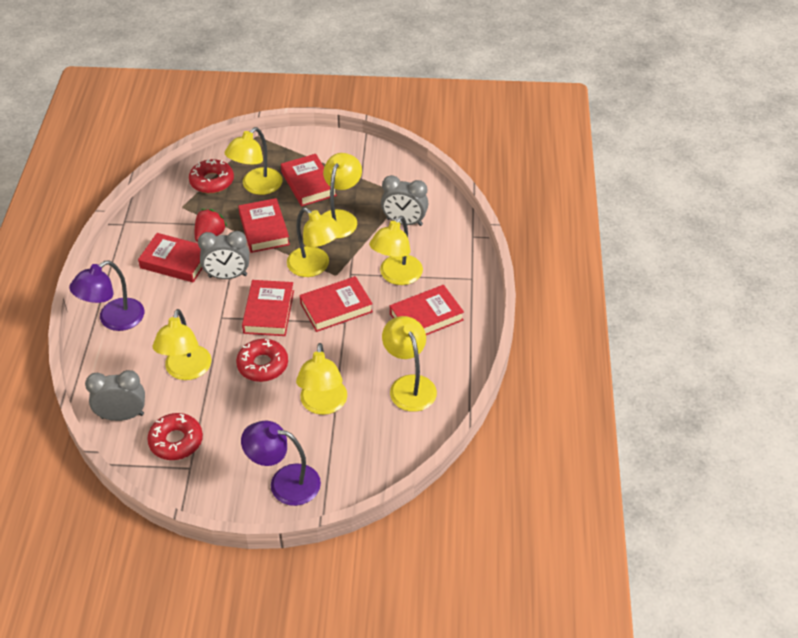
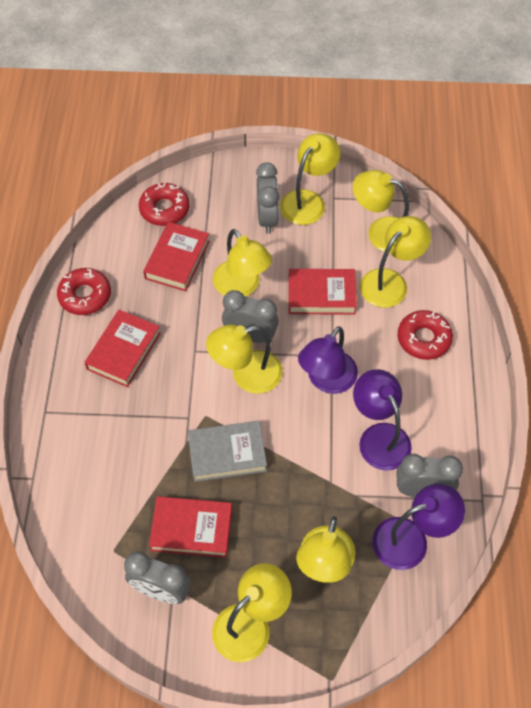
grey book: none = 0 -> [188,421,267,482] = 1
grey clock: [85,370,145,421] [198,231,249,279] [381,175,428,226] = 3 -> [124,551,191,604] [222,290,279,343] [256,162,279,234] [397,454,463,498] = 4
purple lamp: [69,260,144,331] [241,420,321,506] = 2 -> [298,326,358,394] [353,369,412,470] [372,483,465,570] = 3
red book: [138,233,203,283] [238,198,290,253] [242,280,294,336] [281,154,337,206] [300,276,373,332] [390,285,464,335] = 6 -> [84,310,161,387] [143,222,210,291] [149,496,232,558] [289,269,357,315] = 4
red strawberry: [195,209,227,242] = 1 -> none = 0

